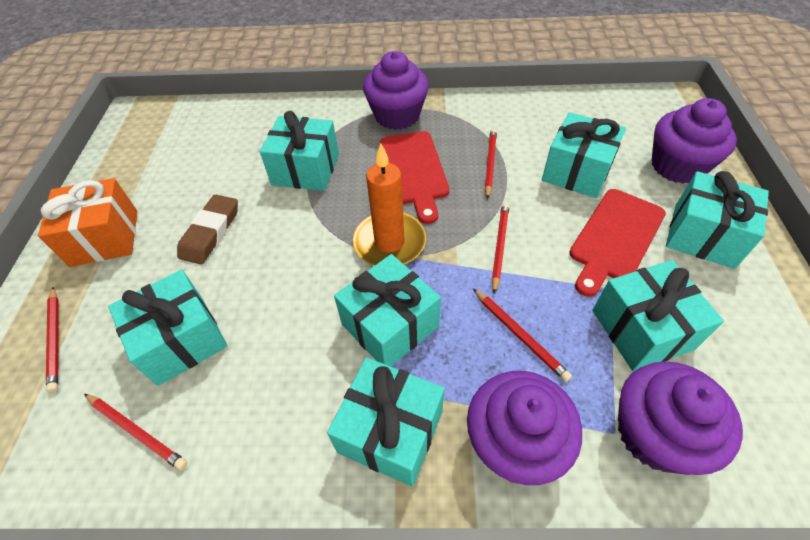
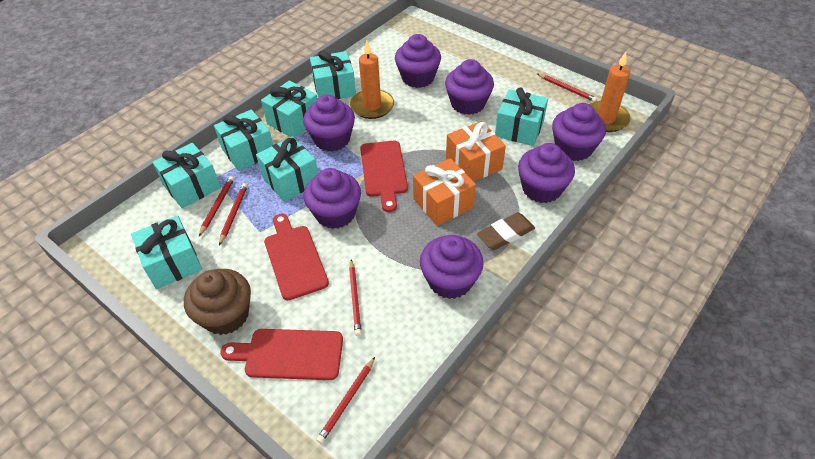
brown cupcake: none = 0 -> [184,269,251,335] = 1
orange candle: [353,143,426,266] = 1 -> [350,41,394,119] [589,52,630,132] = 2
orange gift: [38,178,137,267] = 1 -> [413,158,476,226] [446,121,506,182] = 2
purple cupcake: [363,51,429,130] [467,371,582,485] [618,361,743,475] [652,98,737,184] = 4 -> [303,94,355,152] [303,168,361,229] [395,34,441,88] [420,235,484,299] [445,59,494,115] [518,143,575,203] [552,103,606,161] = 7
red cutting board: [380,131,449,224] [569,189,666,297] = 2 -> [220,329,343,380] [264,214,329,300] [360,140,408,212] = 3

